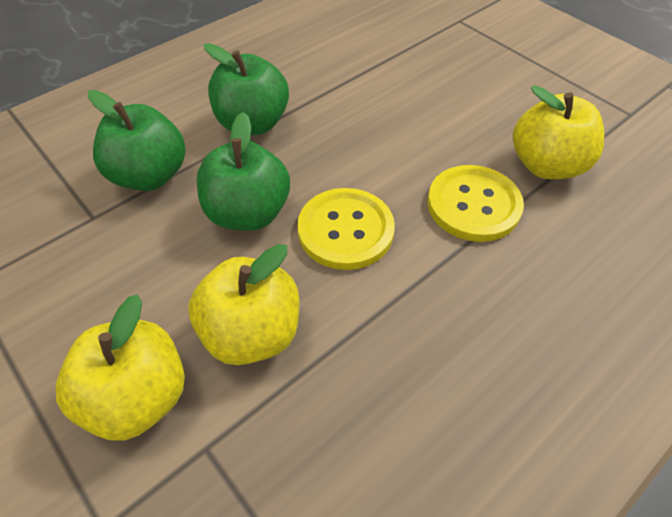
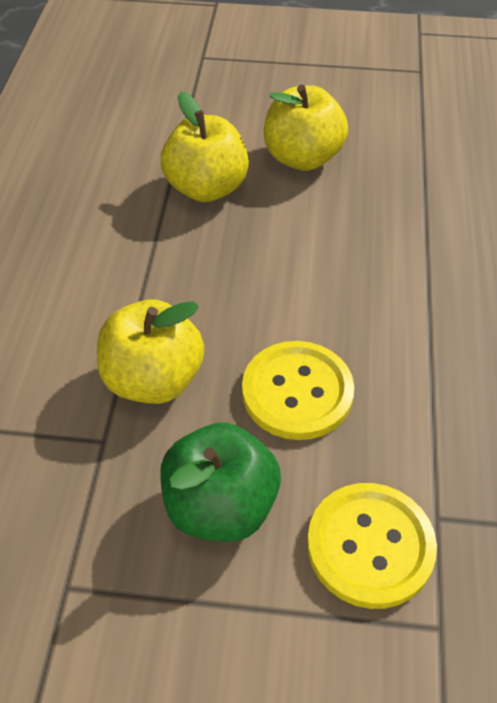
green apple: [88,90,186,191] [197,112,290,231] [204,43,289,135] = 3 -> [160,423,281,542] = 1

